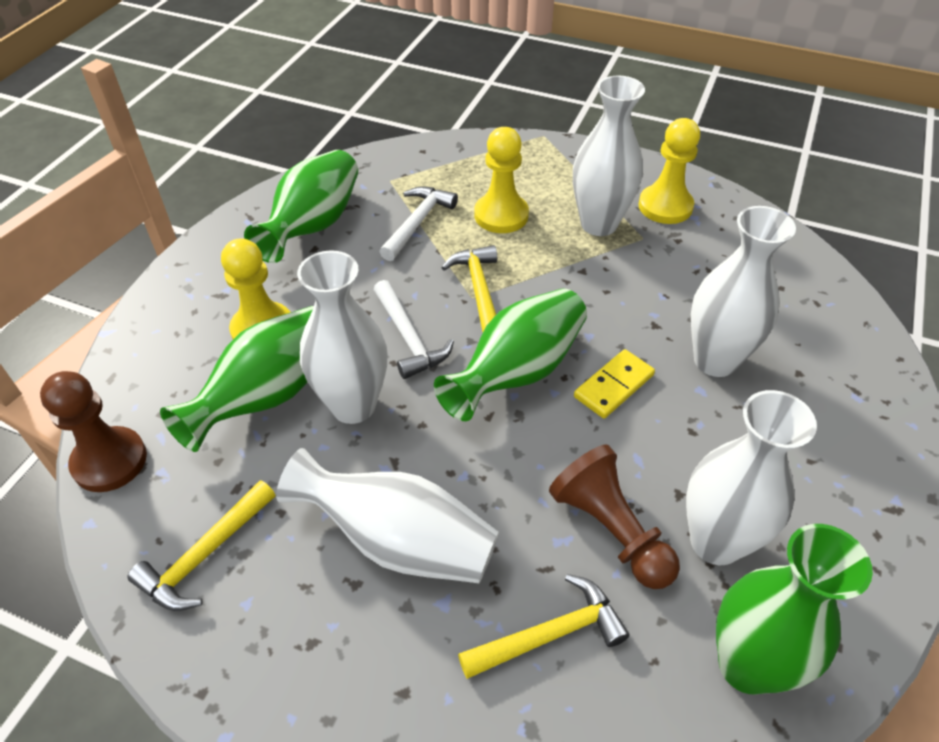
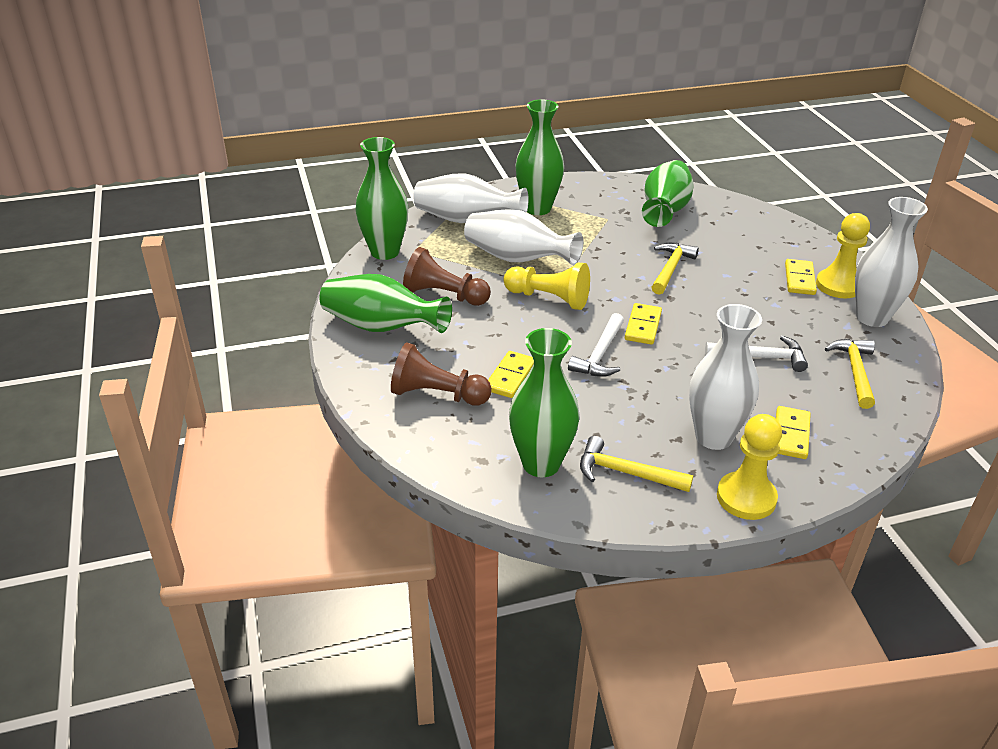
green vase: [160,306,314,452] [244,150,358,263] [434,288,587,421] [716,524,873,694] = 4 -> [319,274,452,333] [355,137,408,260] [509,328,580,477] [515,100,564,215] [642,160,694,227] = 5
white vase: [276,448,499,583] [297,250,387,424] [573,76,645,236] [686,390,817,565] [691,206,796,377] = 5 -> [413,173,529,223] [464,209,583,265] [689,304,762,450] [855,197,928,327] = 4
yellow domino: [574,349,655,418] = 1 -> [488,351,534,398] [625,303,662,345] [776,406,811,459] [785,259,817,295] = 4

